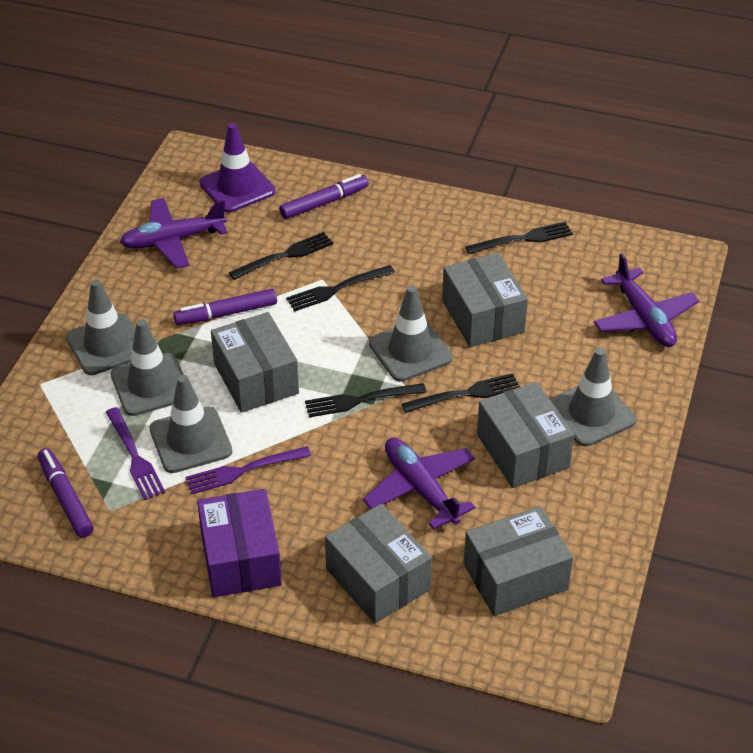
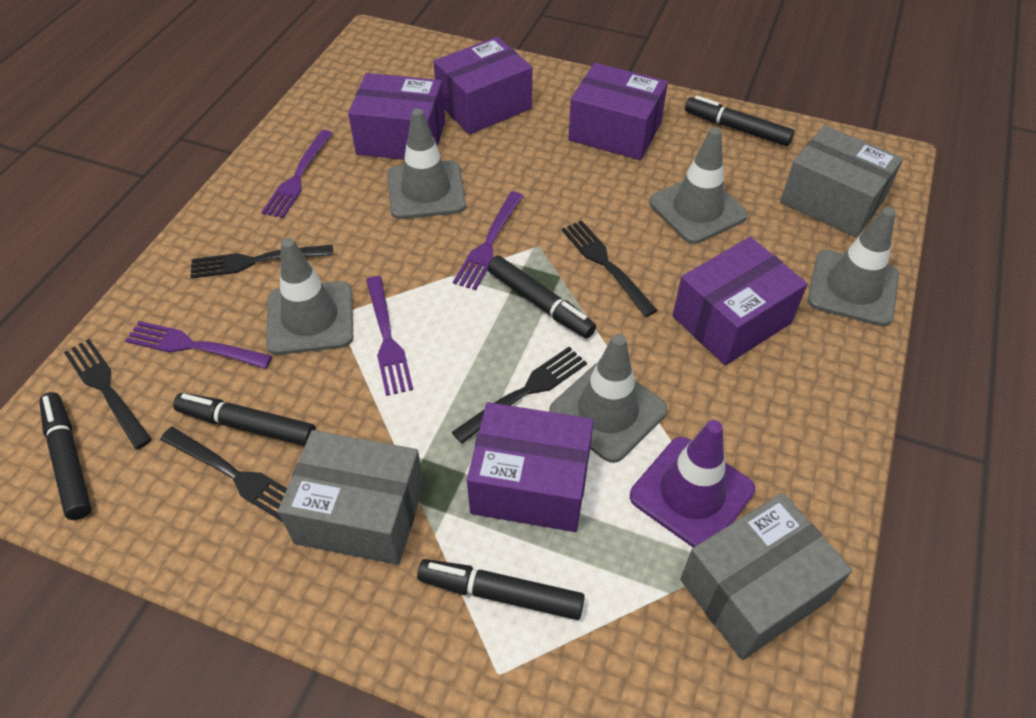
black marker: none = 0 -> [39,392,92,520] [173,393,316,446] [417,559,585,620] [488,256,596,338] [685,96,795,146] = 5
grey box: [211,312,299,413] [325,504,432,623] [442,253,528,347] [464,506,573,616] [477,382,574,488] = 5 -> [278,430,424,565] [680,493,852,660] [780,125,903,237] = 3
purple box: [197,489,282,597] = 1 -> [348,73,445,160] [433,36,532,134] [467,402,594,532] [568,63,668,160] [673,237,808,365] = 5
purple fork: [106,407,165,500] [185,446,311,494] = 2 -> [125,321,272,369] [261,130,333,218] [366,276,413,396] [453,191,523,290] = 4
purple marker: [38,448,94,538] [173,289,277,325] [279,174,369,219] = 3 -> none = 0
purple plane: [120,198,227,269] [363,438,476,530] [594,253,699,347] = 3 -> none = 0

